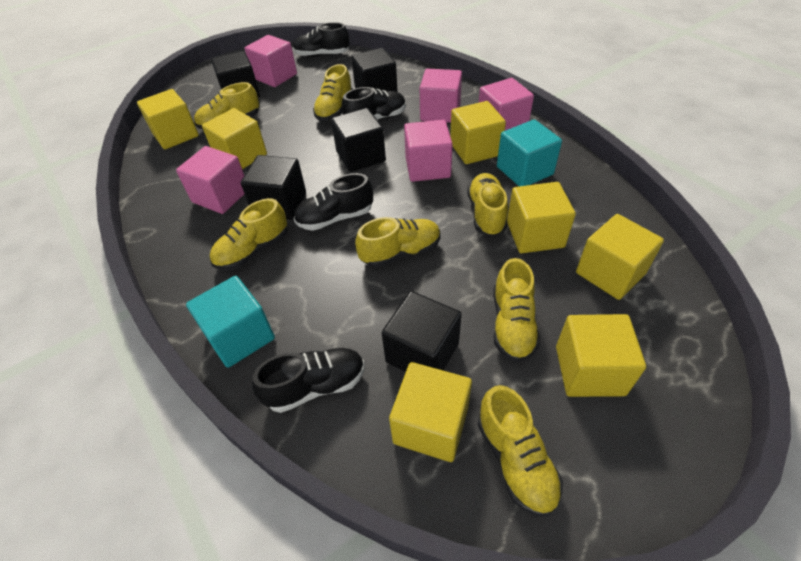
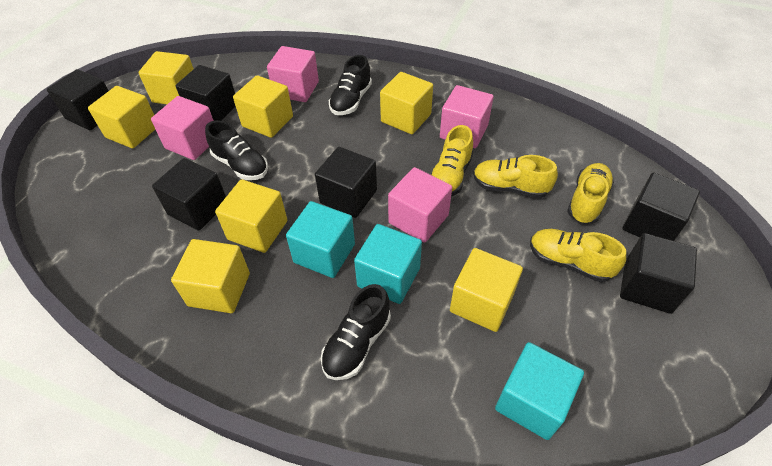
black cube: [211,51,260,98] [241,155,306,220] [331,108,386,172] [351,48,398,92] [382,291,462,372] = 5 -> [47,69,109,130] [152,158,226,231] [176,65,236,121] [315,147,377,218] [620,233,697,314] [622,173,700,241] = 6
black shoe: [252,348,365,413] [293,22,349,57] [294,173,373,231] [342,87,406,119] = 4 -> [205,120,268,180] [321,284,391,380] [329,55,372,115] = 3
pink cube: [176,146,244,214] [245,35,297,87] [404,120,453,182] [420,68,462,123] [479,78,534,131] = 5 -> [151,96,214,160] [267,46,319,102] [388,167,452,243] [440,85,494,148] = 4
turquoise cube: [186,276,275,368] [497,119,562,186] = 2 -> [286,201,355,278] [354,224,422,304] [495,342,584,440] = 3
yellow shoe: [194,82,259,129] [210,198,287,270] [313,64,353,121] [355,217,441,267] [467,173,508,236] [477,385,563,516] [494,258,540,362] = 7 -> [431,125,473,196] [473,155,558,198] [530,229,626,282] [567,163,614,224] = 4

